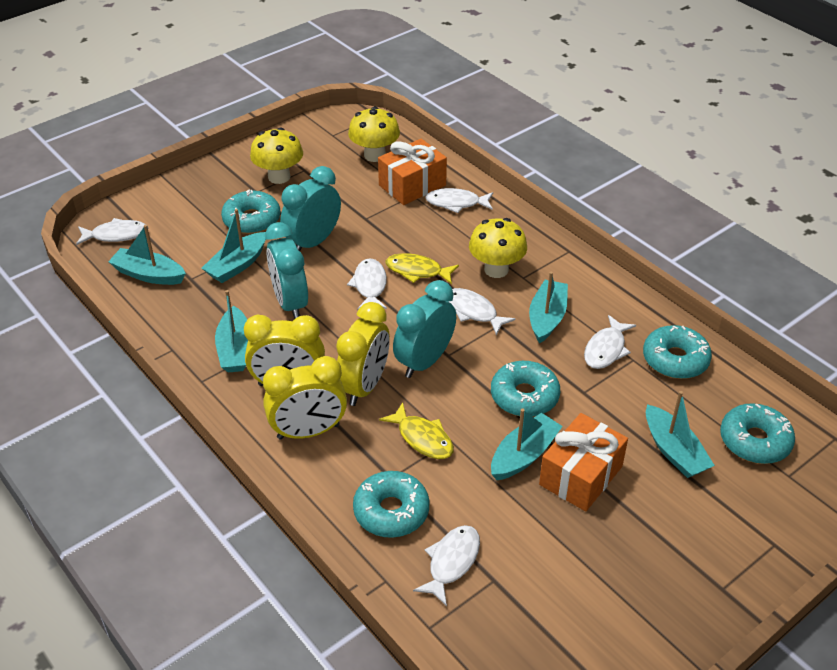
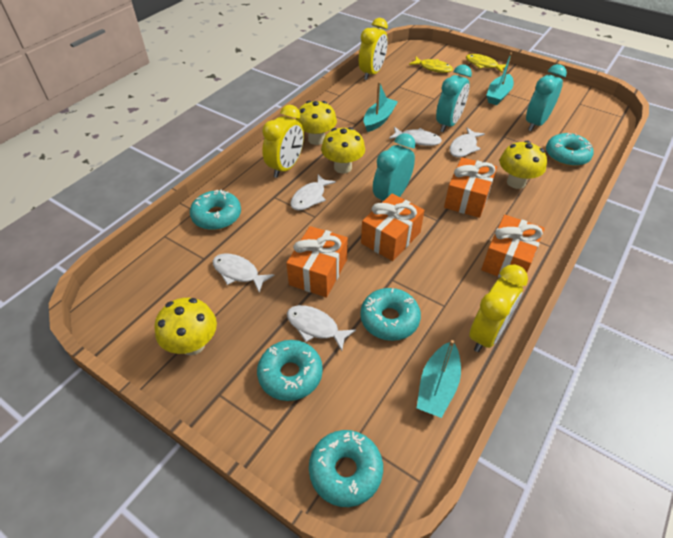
orange gift: [378,139,447,205] [539,413,628,511] = 2 -> [286,226,348,298] [361,194,424,261] [444,157,497,218] [481,215,545,278] = 4
turquoise boat: [108,225,186,285] [202,209,266,283] [215,290,248,372] [491,408,563,480] [529,272,568,344] [646,391,715,478] = 6 -> [364,82,398,132] [417,340,461,418] [486,53,514,105] = 3
white fish: [76,218,148,245] [347,258,387,310] [413,525,480,606] [425,188,493,213] [448,288,516,335] [584,315,636,369] = 6 -> [213,254,275,293] [287,305,356,351] [290,174,336,211] [389,127,442,146] [449,128,485,157] = 5
yellow mushroom: [250,127,303,184] [348,106,400,162] [469,218,527,278] = 3 -> [155,298,217,355] [296,101,337,145] [321,127,365,174] [500,141,547,189] = 4

